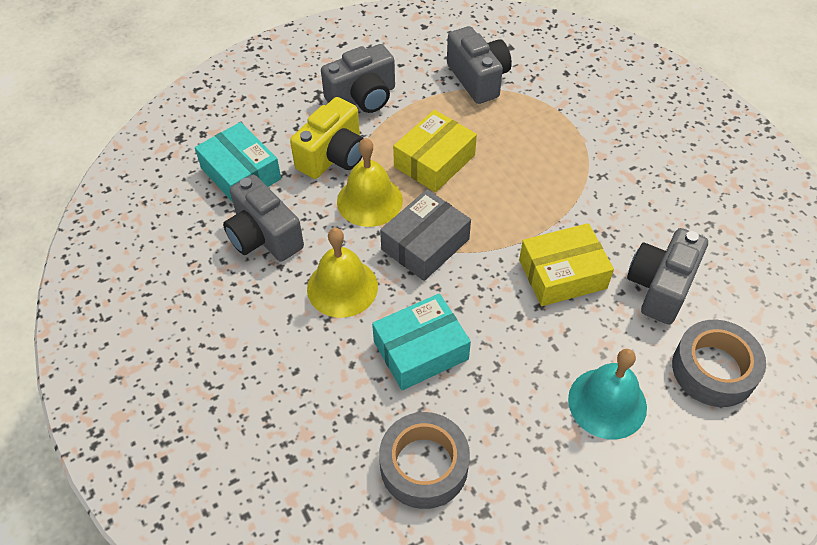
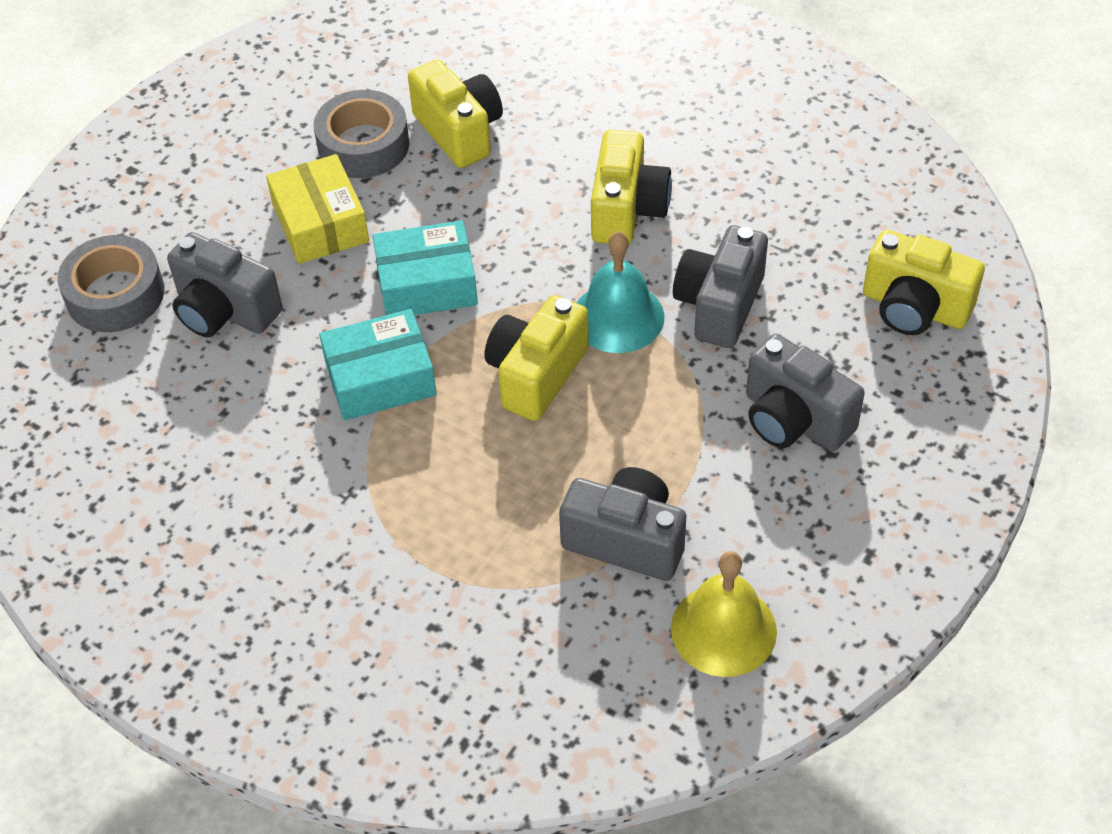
grey box: [380,189,471,281] = 1 -> none = 0
yellow bell: [307,228,378,318] [337,138,403,227] = 2 -> [671,551,777,677] = 1
yellow box: [393,110,477,192] [519,223,614,306] = 2 -> [266,154,369,264] = 1
yellow camera: [290,97,364,179] = 1 -> [408,59,503,168] [485,295,589,421] [591,130,672,245] [863,230,985,335] = 4

